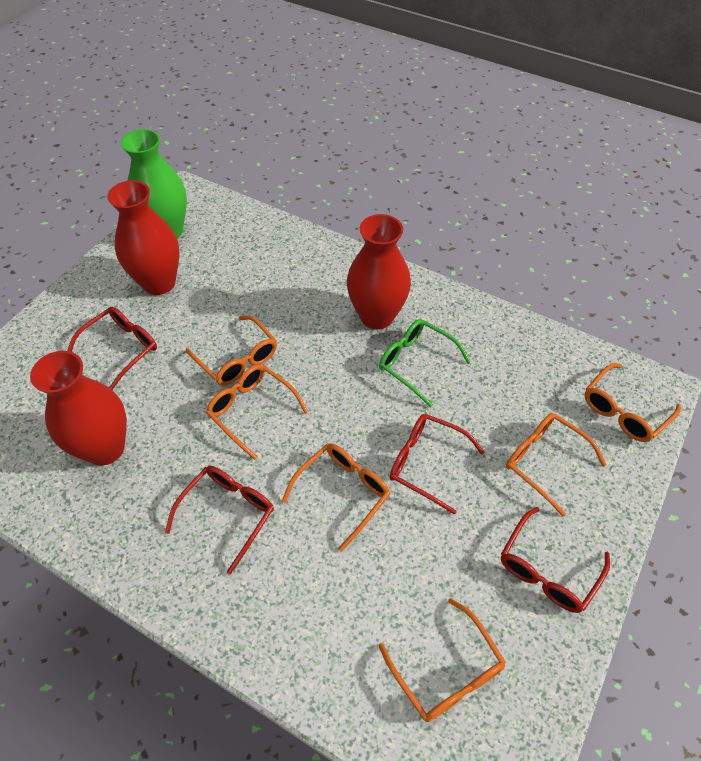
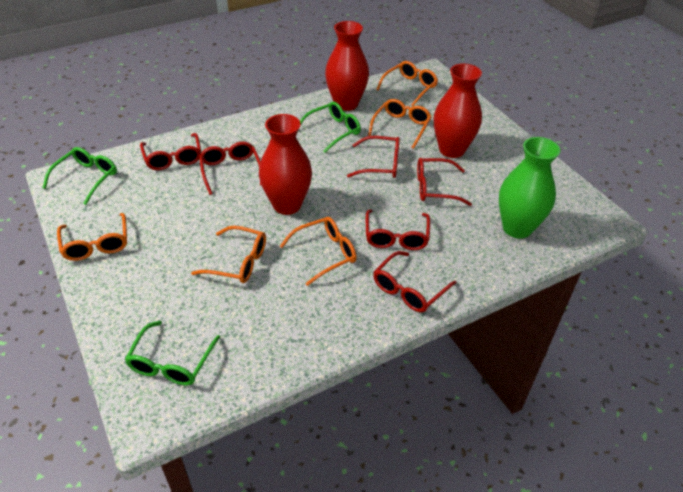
green glasses: [379,319,471,407] = 1 -> [43,147,117,205] [124,321,220,386] [300,102,361,153] = 3
orange glasses: [186,315,277,386] [206,364,308,460] [282,443,390,552] [378,598,506,722] [506,413,606,516] [584,363,681,442] = 6 -> [57,213,127,261] [191,226,266,283] [280,217,357,286] [368,99,432,149] [376,61,438,106] = 5
red glasses: [68,307,157,390] [165,466,274,575] [390,414,485,515] [501,507,610,613] = 4 -> [140,133,201,170] [199,142,261,195] [347,136,400,178] [366,209,430,250] [373,251,456,312] [417,158,472,206] = 6

